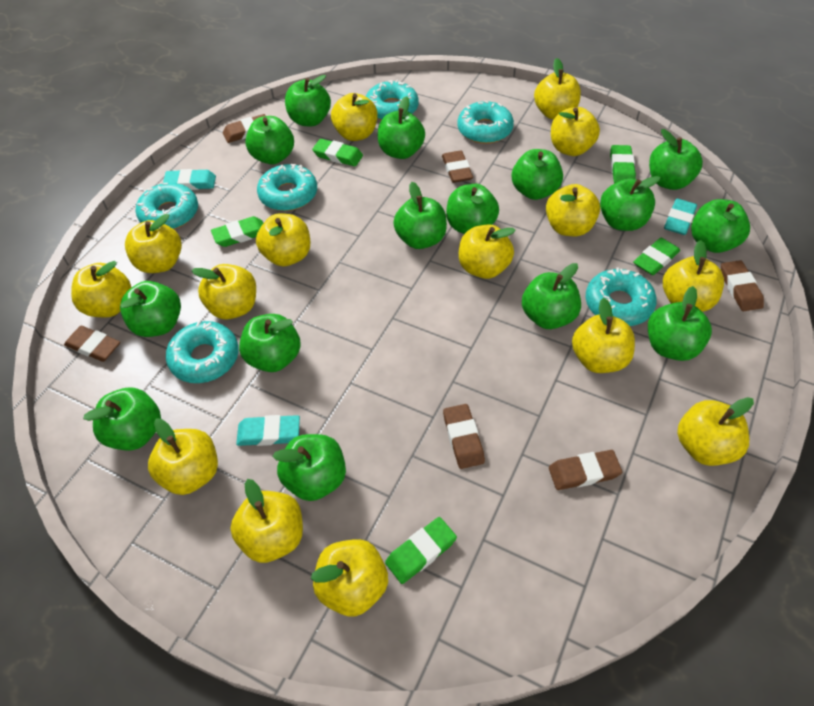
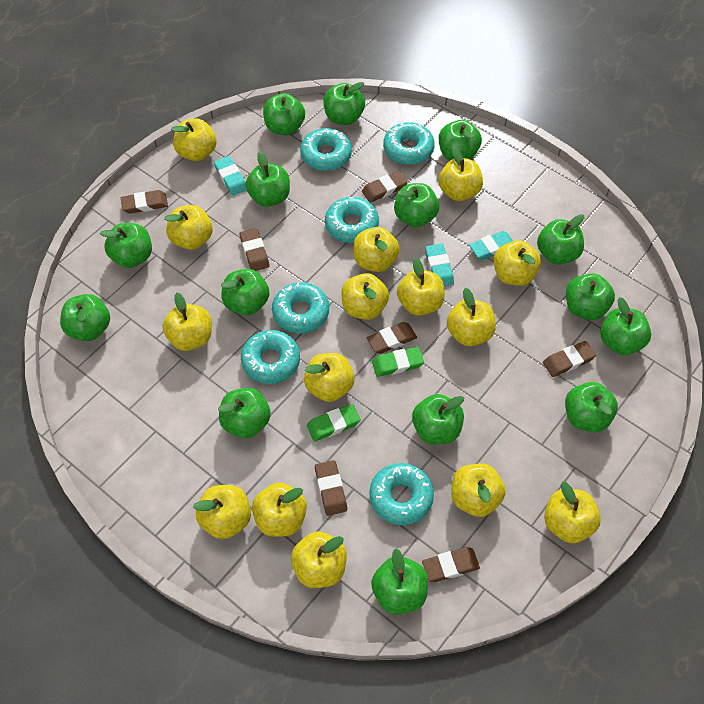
brown eraser: [64,326,120,362] [223,114,266,143] [442,150,473,183] [443,404,485,469] [549,450,622,490] [721,260,764,311] = 6 -> [121,190,168,214] [240,228,270,271] [315,460,347,516] [362,171,408,203] [367,322,417,354] [422,547,480,582] [543,341,596,377] = 7
green eraser: [211,216,263,247] [312,139,363,166] [385,517,457,584] [610,145,636,183] [633,238,680,275] = 5 -> [307,404,361,442] [372,347,424,377] = 2

